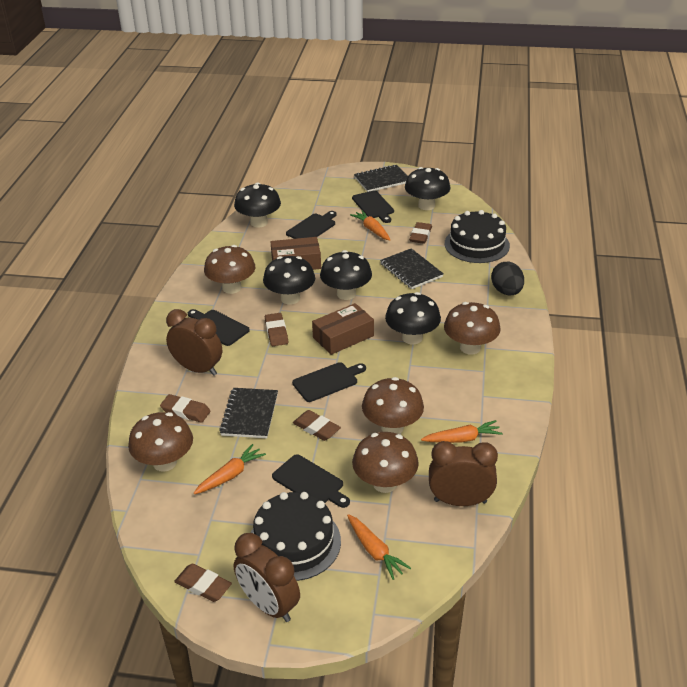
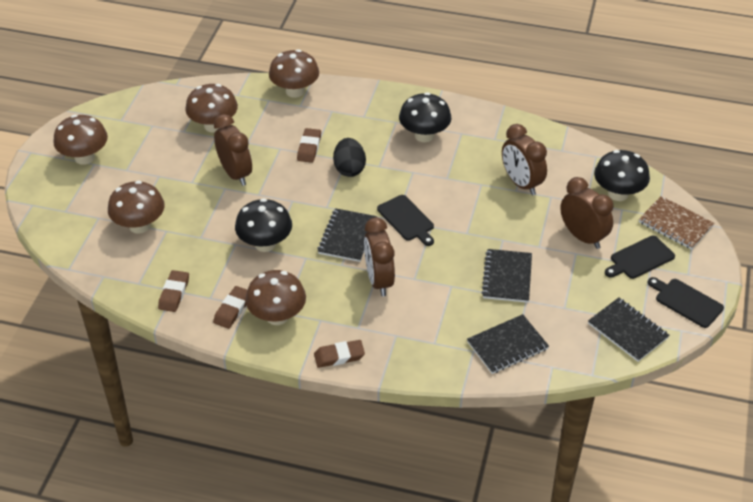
black cake: [251,492,341,581] [445,210,510,263] = 2 -> none = 0
black cutting board: [188,309,250,346] [272,454,350,508] [286,211,336,239] [292,362,366,402] [352,190,394,223] = 5 -> [377,195,434,246] [605,236,675,279] [648,277,724,328] = 3
black mushroom: [234,183,281,227] [263,256,315,304] [320,250,372,300] [385,292,441,345] [405,167,450,210] = 5 -> [235,198,292,252] [399,92,452,142] [594,150,650,201] = 3
black notebook: [219,388,278,438] [354,164,408,192] [380,248,444,289] = 3 -> [317,208,377,262] [467,314,549,374] [481,249,532,303] [588,297,669,362] = 4
brown box: [271,237,321,270] [312,303,374,355] = 2 -> none = 0
brown clock: [166,309,222,376] [233,533,300,622] [429,441,498,506] = 3 -> [214,114,252,186] [364,217,395,296] [502,124,547,195] [560,177,613,249] = 4
brown eraser: [160,394,211,423] [174,564,232,602] [265,313,288,346] [293,410,341,441] [409,222,432,244] = 5 -> [158,270,189,312] [213,286,247,329] [297,128,321,163] [314,340,365,368] = 4
brown notebook: none = 0 -> [639,196,714,250] = 1
orange carrot: [194,444,266,494] [347,514,411,580] [350,210,390,240] [421,420,503,443] = 4 -> none = 0

